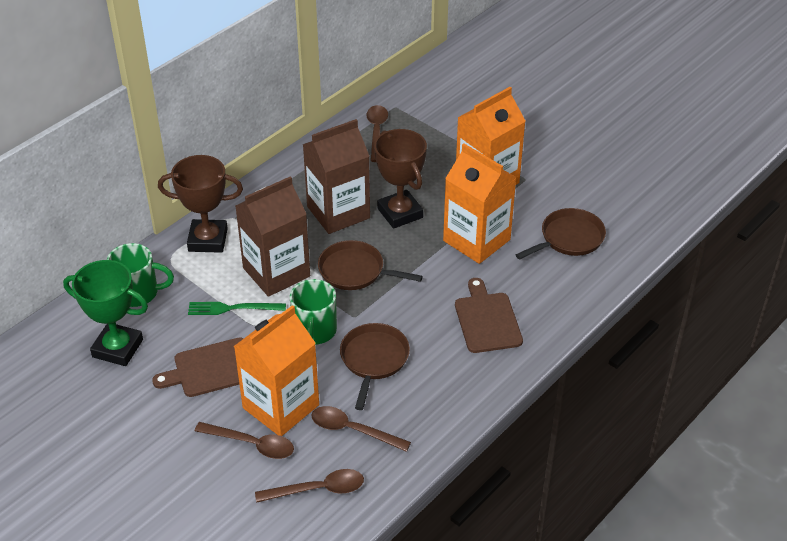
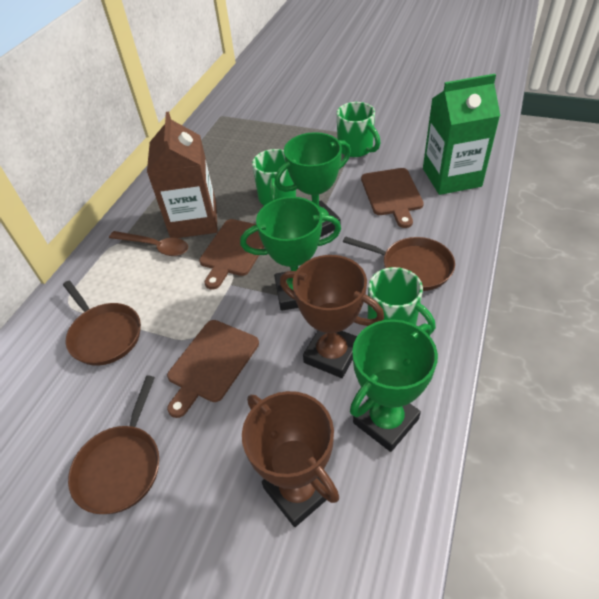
brown carton: [235,176,310,297] [303,119,370,234] = 2 -> [147,111,218,238] = 1
brown cutting board: [152,337,244,397] [455,278,523,353] = 2 -> [167,320,259,418] [199,219,264,290] [361,168,424,228] = 3
brown spoon: [195,422,294,459] [255,469,364,503] [311,406,411,452] [366,105,388,162] = 4 -> [109,231,188,256] = 1
green carton: none = 0 -> [423,74,500,195] = 1
green fork: [188,302,286,315] = 1 -> none = 0
green mug: [107,243,174,307] [290,279,337,345] = 2 -> [252,149,296,206] [337,102,381,157] [368,267,436,334] = 3
green trophy: [63,260,148,366] = 1 -> [240,197,341,311] [275,132,351,237] [350,319,438,452] = 3
orange carton: [234,305,319,436] [443,144,517,264] [456,87,525,185] = 3 -> none = 0

